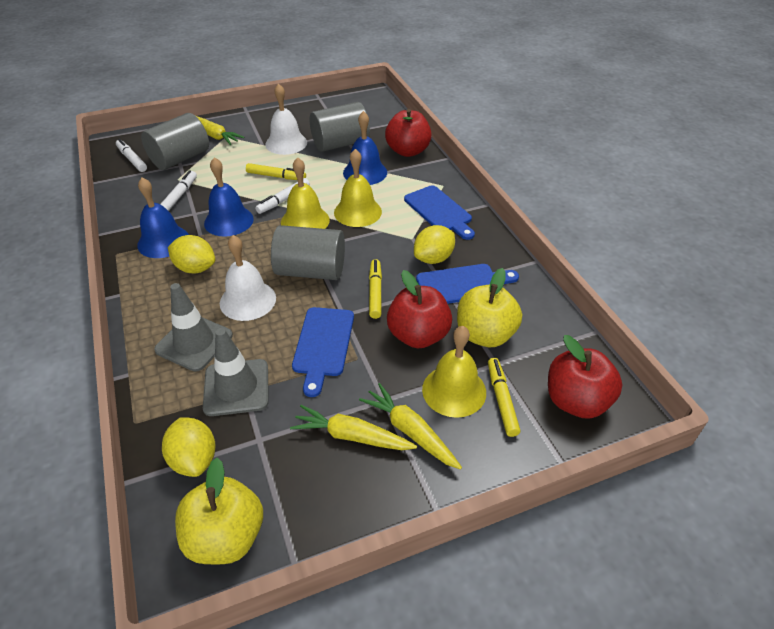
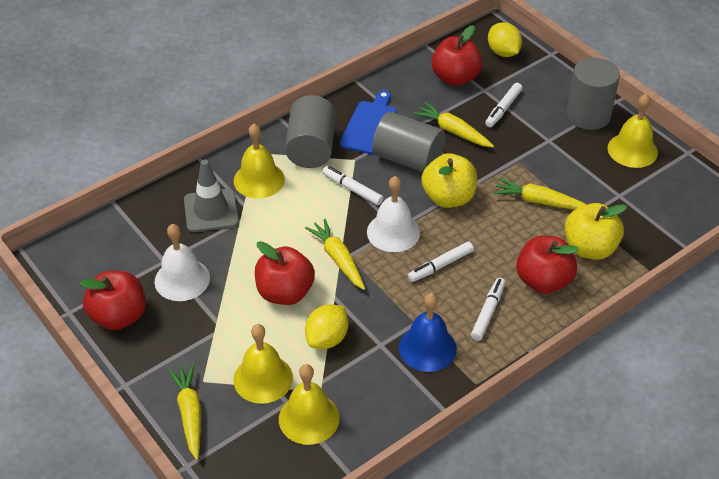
blue bell: [137,177,189,258] [204,157,254,237] [343,111,387,185] = 3 -> [398,293,457,372] = 1
blue cutting board: [292,307,354,397] [404,185,475,240] [416,264,519,304] = 3 -> [340,90,397,155] = 1
grey traffic cone: [154,283,233,372] [203,328,269,416] = 2 -> [184,159,239,232] = 1
red apple: [385,109,432,157] [387,270,452,348] [548,335,623,419] = 3 -> [79,271,146,330] [255,241,315,305] [431,25,482,86] [516,236,579,294] = 4
white marker: [116,139,147,172] [160,171,197,211] [255,178,310,214] = 3 -> [322,166,383,205] [408,241,474,282] [471,278,505,341] [485,83,523,127] = 4
yellow bell: [281,157,330,229] [334,149,382,227] [422,326,486,418] = 3 -> [234,124,285,198] [234,324,293,404] [279,364,340,445] [608,94,658,168] = 4
yellow carrot: [196,116,244,145] [290,405,417,450] [359,383,462,470] = 3 -> [168,364,201,460] [305,219,365,290] [413,102,494,147] [493,178,587,209] = 4
yellow lemon: [162,417,215,477] [168,235,215,273] [414,225,455,264] = 3 -> [305,304,348,349] [488,22,522,57] = 2
yellow marker: [246,163,306,180] [369,259,382,319] [488,358,520,437] = 3 -> none = 0

